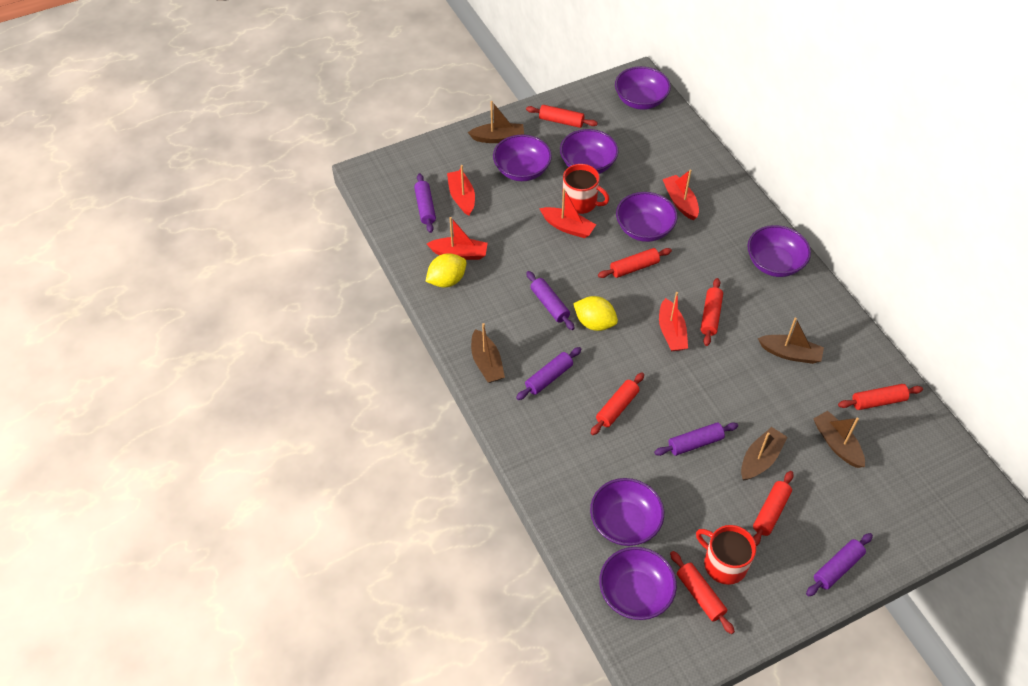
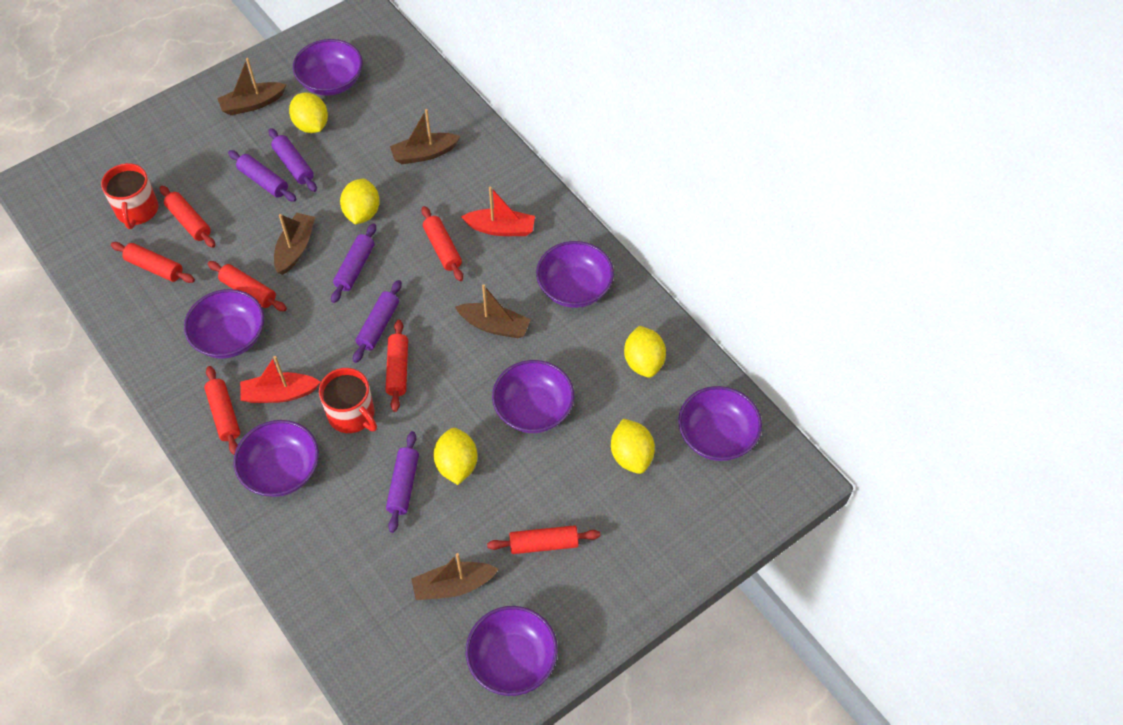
red boat: [427,217,488,260] [447,165,475,216] [539,188,596,238] [659,292,688,352] [662,170,699,220] = 5 -> [240,356,320,403] [461,186,535,236] = 2
yellow lemon: [425,253,467,287] [573,296,618,331] = 2 -> [289,93,328,133] [340,179,380,224] [433,428,477,485] [611,418,655,474] [624,326,666,378] = 5

